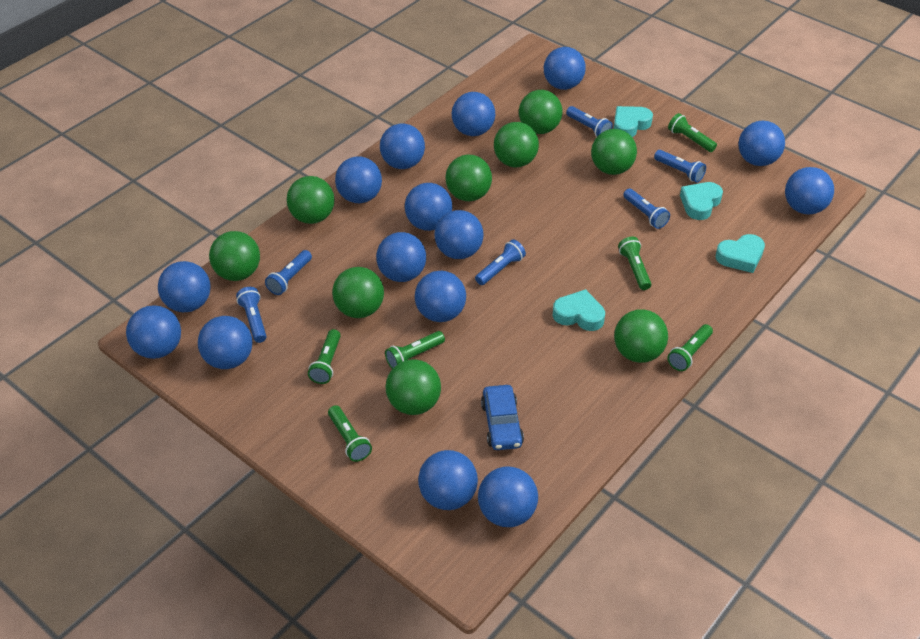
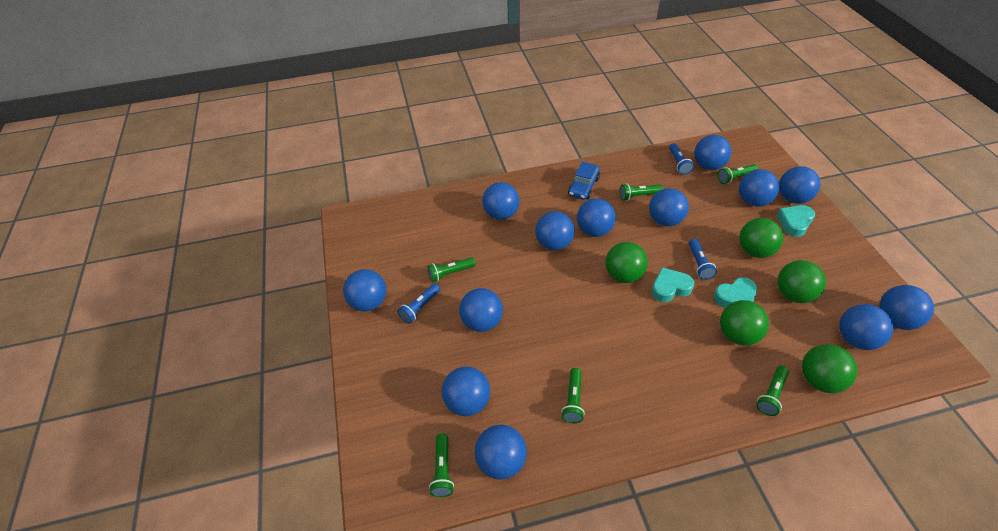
blue ball: [126,305,181,359] [158,261,211,312] [198,316,252,369] [335,157,382,203] [376,232,426,282] [380,124,425,169] [405,183,452,231] [415,271,466,322] [418,450,478,510] [434,210,484,259] [452,92,495,136] [478,467,538,527] [544,47,586,90] [738,121,785,166] [785,167,834,215] = 15 -> [343,269,386,311] [442,367,490,416] [459,288,503,332] [475,425,527,479] [482,182,520,220] [535,211,575,250] [577,198,616,237] [649,188,689,226] [694,135,731,170] [739,169,779,207] [779,166,821,204] [839,304,894,350] [879,285,934,330] = 13
blue flashlight: [236,287,267,343] [265,250,312,295] [475,239,526,285] [566,106,613,137] [623,189,670,229] [654,150,706,183] = 6 -> [398,284,440,324] [669,143,694,175] [689,239,717,280] = 3
green ball: [209,231,260,281] [287,176,335,224] [332,267,384,318] [386,359,441,415] [445,154,492,201] [494,122,539,167] [519,90,563,134] [591,129,637,175] [614,309,668,363] = 9 -> [606,242,648,283] [720,300,769,345] [739,218,783,258] [778,260,826,303] [802,344,857,393] = 5
turquoise heart: [552,289,605,331] [614,106,653,137] [680,182,723,220] [715,234,765,273] = 4 -> [652,267,694,302] [714,277,757,308] [777,205,815,237] = 3

